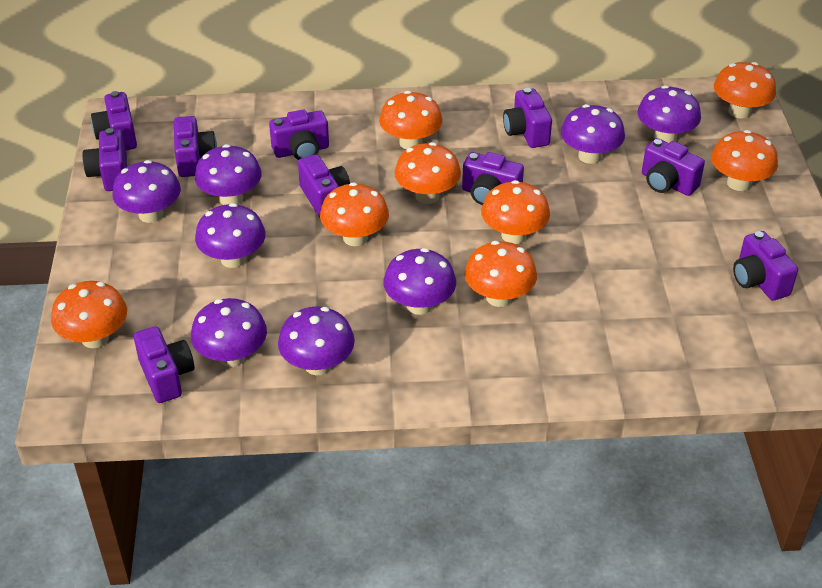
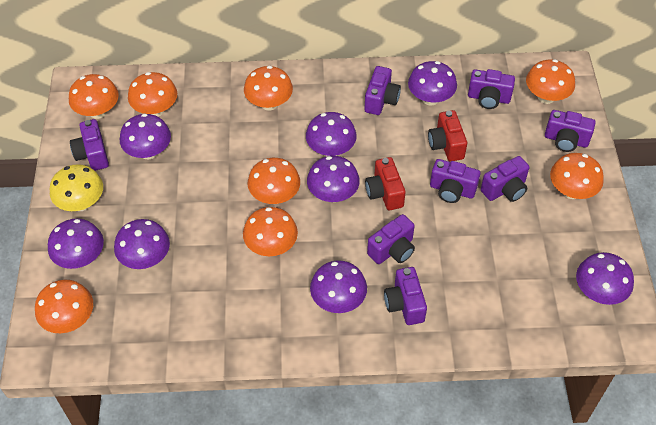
purple camera: [83,128,127,191] [91,91,137,150] [134,326,194,403] [174,116,217,177] [269,110,329,160] [298,155,350,217] [462,152,524,205] [503,88,552,148] [642,138,705,196] [733,231,798,301] = 10 -> [70,119,109,171] [364,66,401,115] [367,214,415,264] [384,267,427,325] [430,159,480,203] [468,69,515,109] [481,156,529,202] [545,110,596,152] = 8
red camera: none = 0 -> [365,157,406,210] [428,110,467,161] = 2
yellow mushroom: none = 0 -> [50,164,103,211] = 1

